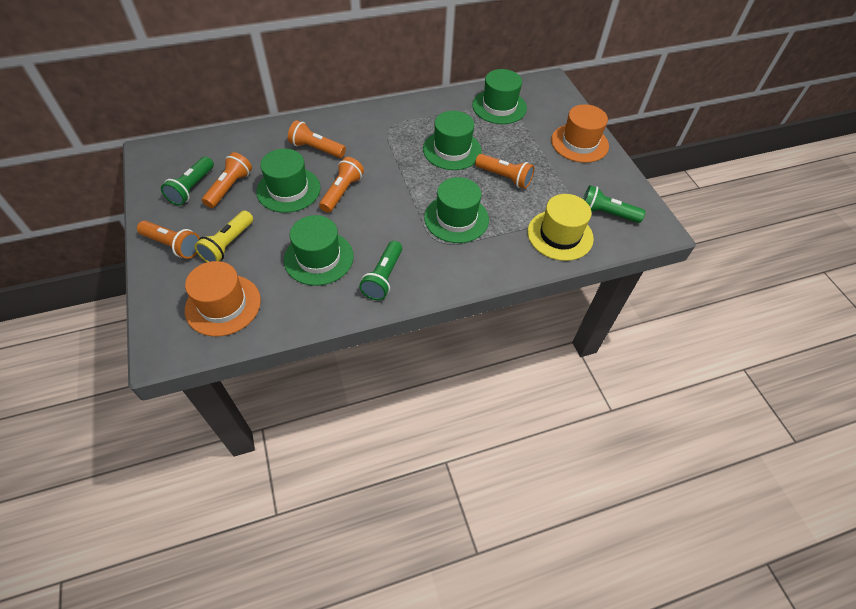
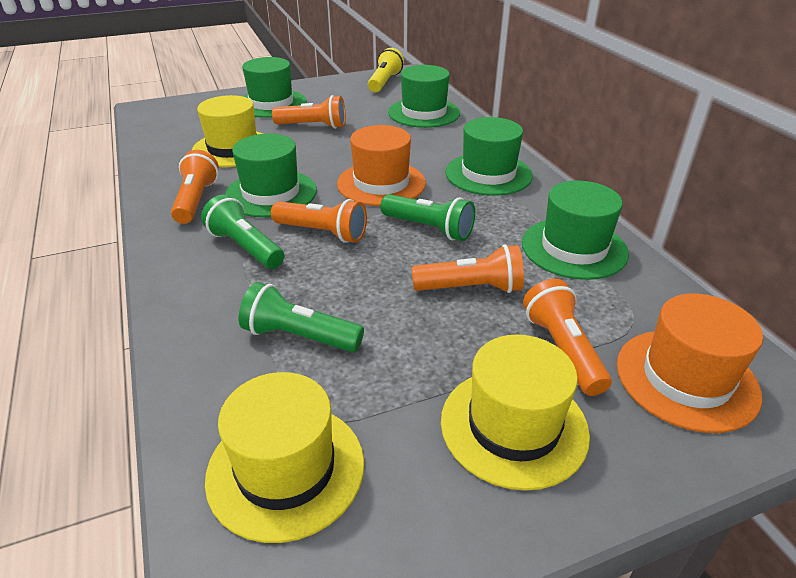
yellow hat: [528,194,594,261] = 1 -> [192,95,263,167] [205,372,364,543] [441,335,590,490] = 3

